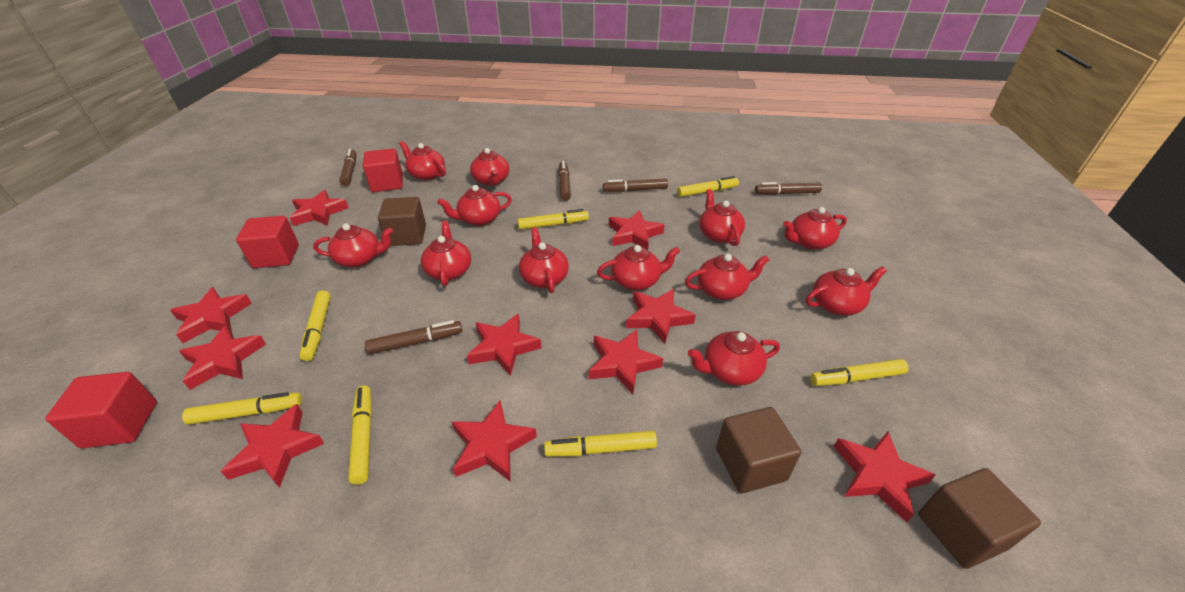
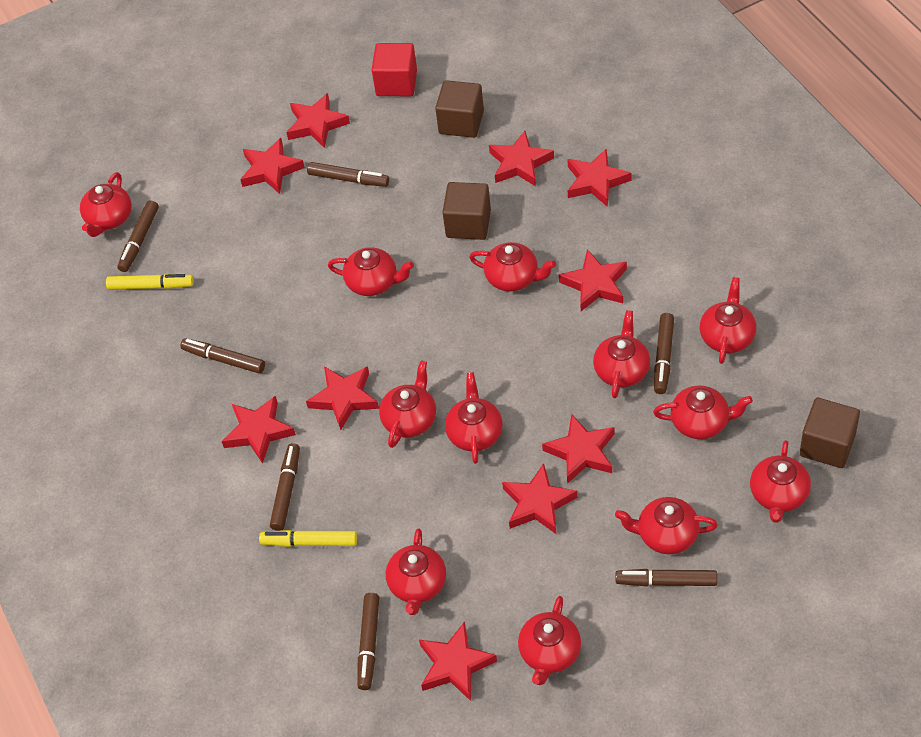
brown marker: [339,149,356,186] [365,320,462,354] [558,161,571,201] [603,178,668,192] [755,182,822,195] = 5 -> [117,200,159,272] [180,338,265,374] [270,443,300,531] [307,162,389,187] [358,593,379,690] [615,569,717,586] [654,313,674,394] = 7
red cube: [45,372,157,448] [236,216,299,268] [363,148,403,192] = 3 -> [372,43,417,96] = 1
yellow marker: [182,392,302,425] [299,290,331,361] [348,385,372,485] [517,209,589,230] [544,431,657,457] [677,176,739,197] [810,359,909,386] = 7 -> [106,274,194,290] [259,530,357,547] = 2

